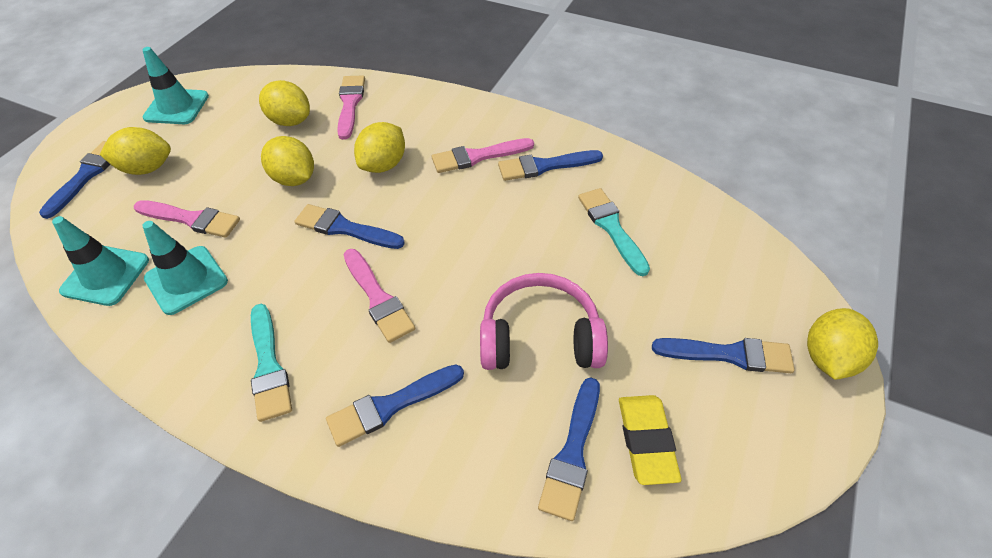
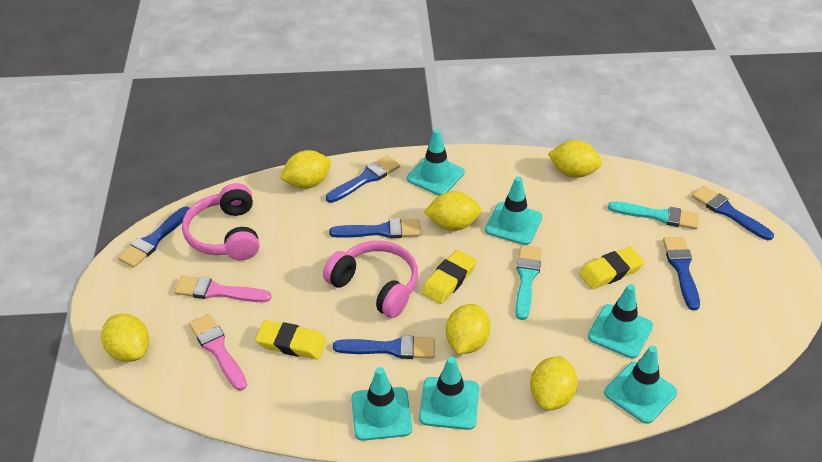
pink brush: [134,200,240,238] [337,76,365,140] [344,249,415,343] [432,138,534,173] = 4 -> [174,276,272,302] [189,314,247,391] = 2
pink headphones: [480,273,608,370] = 1 -> [182,183,259,260] [323,241,418,318] = 2
turquoise traffic cone: [52,216,149,306] [142,47,209,124] [142,221,228,315] = 3 -> [351,367,412,441] [407,129,465,195] [419,357,479,430] [485,177,542,245] [588,284,653,359] [604,346,677,424] = 6
yellow eraser: [619,395,682,485] = 1 -> [255,320,327,359] [421,250,477,304] [579,247,644,289] = 3
yellow lemon: [100,127,171,175] [259,80,310,126] [261,136,314,186] [354,122,405,173] [807,308,878,380] = 5 -> [101,314,149,362] [280,150,331,189] [424,191,482,231] [446,304,491,354] [530,356,578,410] [548,140,602,178] = 6

